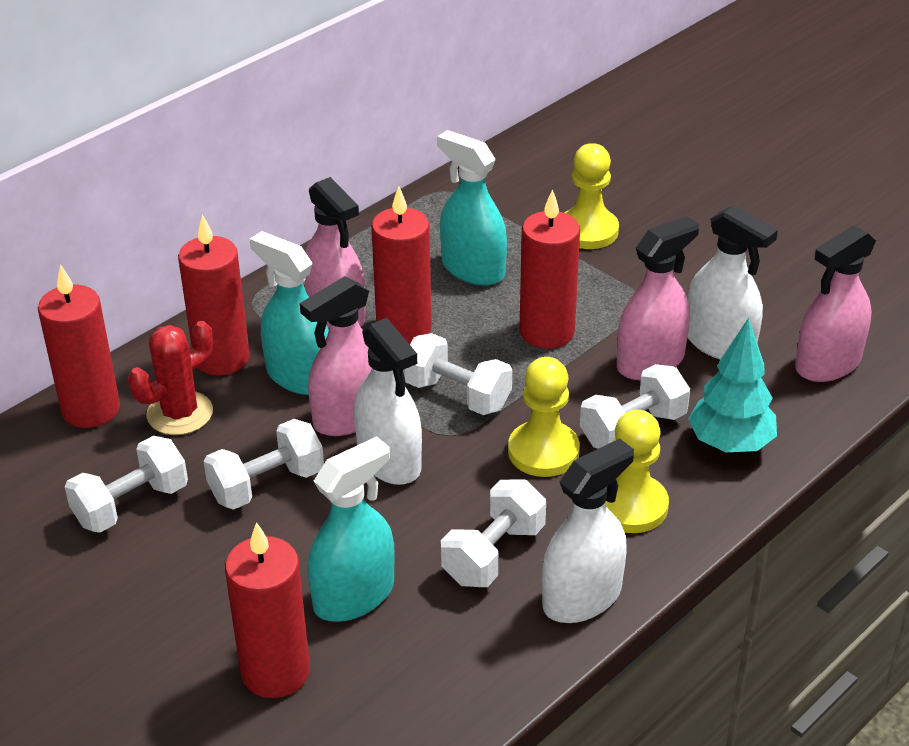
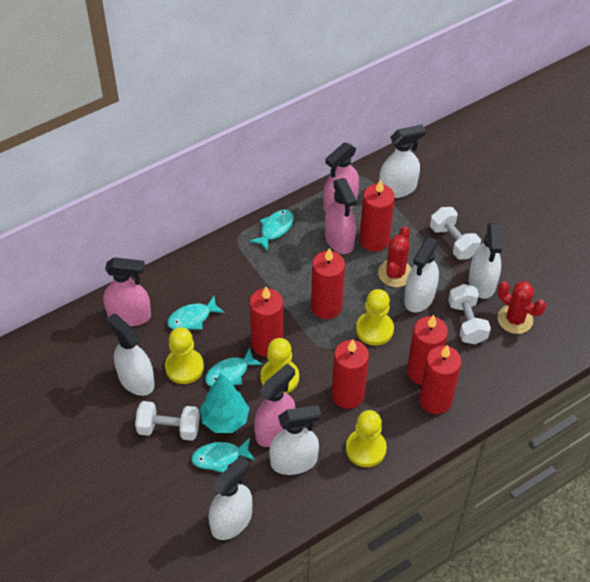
red cactus: [128,321,213,435] = 1 -> [378,226,411,287] [498,281,546,334] = 2
red candle: [38,264,120,428] [178,215,250,375] [225,522,310,698] [371,186,432,344] [519,189,580,349] = 5 -> [250,287,283,357] [311,248,345,319] [332,340,369,409] [360,179,395,252] [407,315,448,385] [419,345,462,414] = 6
turquoise fish: none = 0 -> [167,296,225,330] [191,438,255,473] [205,348,263,387] [249,210,294,252] = 4
turquoise spray bottle: [250,231,329,395] [307,436,395,622] [437,130,507,286] = 3 -> none = 0
white dumbbell: [65,436,188,533] [204,419,324,510] [403,333,512,415] [441,479,546,587] [580,364,690,449] = 5 -> [135,401,200,441] [430,207,481,259] [448,284,491,344] = 3
white spray bottle: [354,318,422,485] [542,439,634,623] [687,205,778,360] = 3 -> [106,313,155,396] [209,456,252,540] [269,405,321,475] [379,124,426,198] [404,237,439,312] [469,222,502,299] = 6
yellow pawn: [508,357,580,477] [564,143,619,249] [605,410,669,533] = 3 -> [165,327,204,384] [260,338,299,393] [346,410,387,467] [356,289,394,346] = 4

